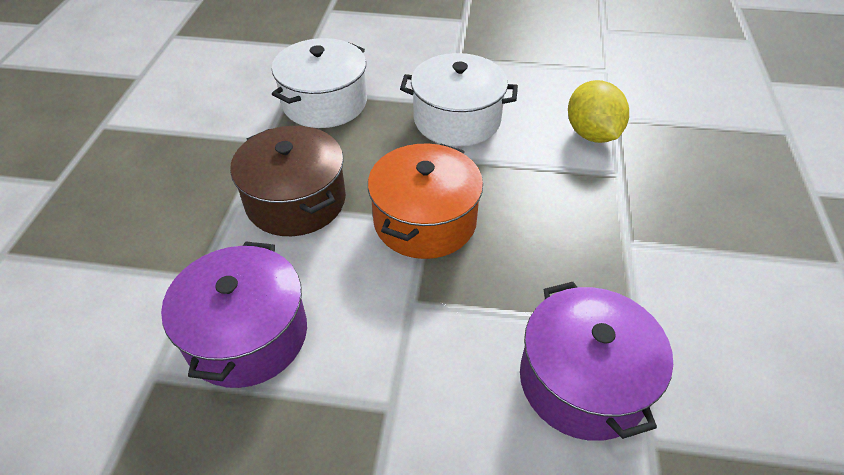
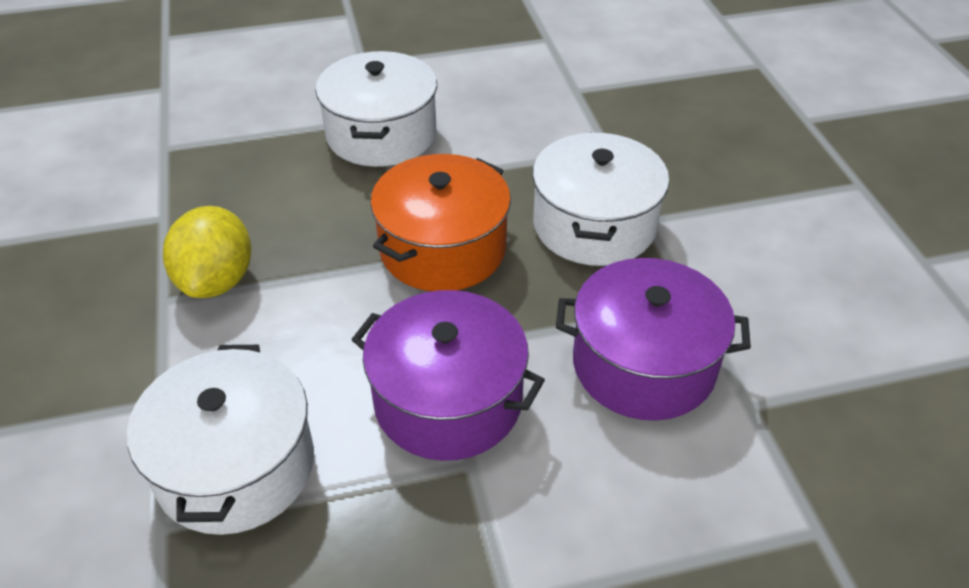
brown pot: [230,126,346,236] = 1 -> none = 0
white pot: [272,38,367,128] [400,53,518,147] = 2 -> [127,345,314,535] [315,51,437,167] [532,132,669,266] = 3

